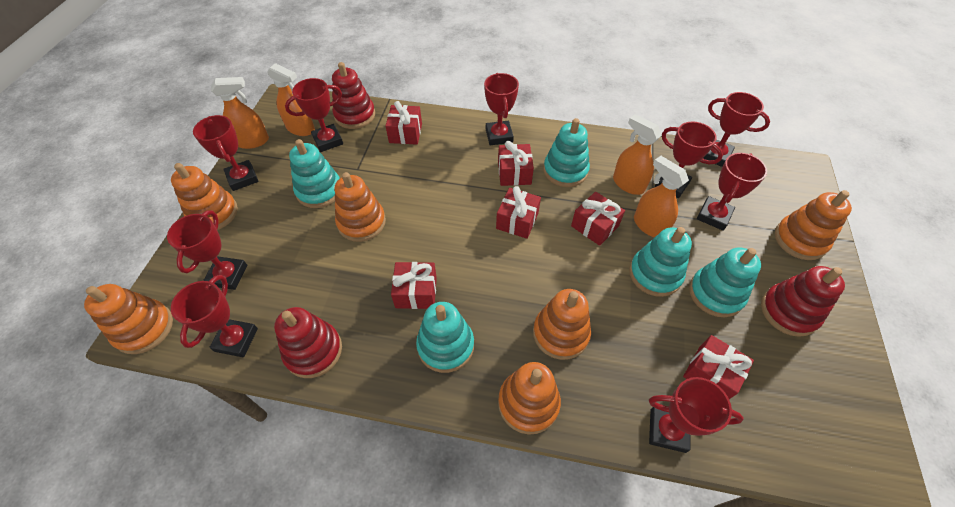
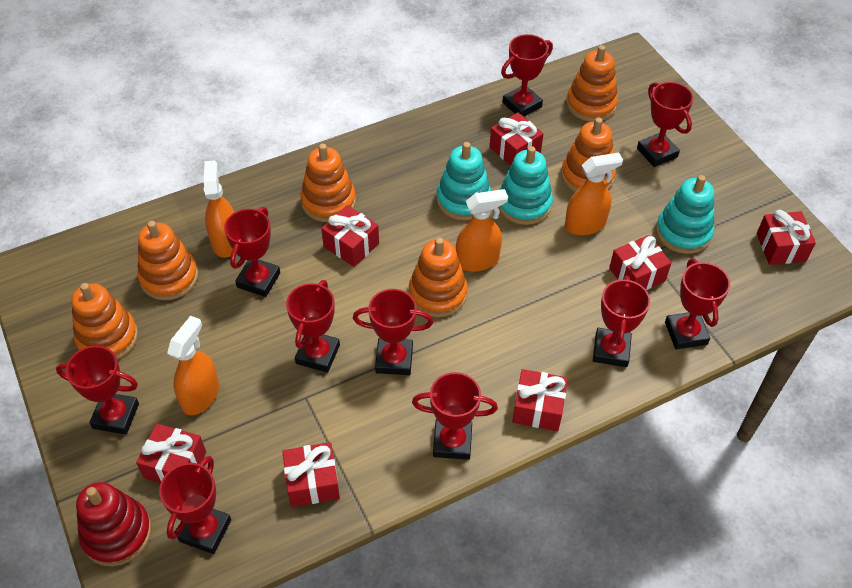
red gift: [386,101,422,145] [391,262,437,309] [496,186,541,239] [498,141,534,186] [571,192,625,246] [683,335,754,399] = 6 -> [136,423,206,483] [282,442,340,507] [321,205,379,267] [490,112,544,166] [512,369,568,431] [609,235,671,290] [757,210,816,265] = 7
red stacking toy: [274,307,342,378] [332,62,375,129] [761,266,845,337] = 3 -> [76,482,152,567] = 1
red trophy: [167,210,248,290] [171,275,258,357] [193,115,259,191] [285,78,343,152] [484,73,519,145] [649,377,744,453] [655,122,723,198] [697,153,767,231] [703,92,770,167] = 9 -> [56,346,139,434] [159,456,231,554] [224,207,280,297] [286,280,340,372] [353,289,433,375] [412,372,498,460] [501,34,553,117] [593,276,650,367] [637,82,694,167] [665,259,730,349] = 10
turquoise stacking toy: [289,139,340,208] [416,302,474,373] [543,118,590,187] [629,227,692,297] [689,247,761,317] = 5 -> [436,142,491,220] [498,146,553,225] [656,175,714,254] = 3

